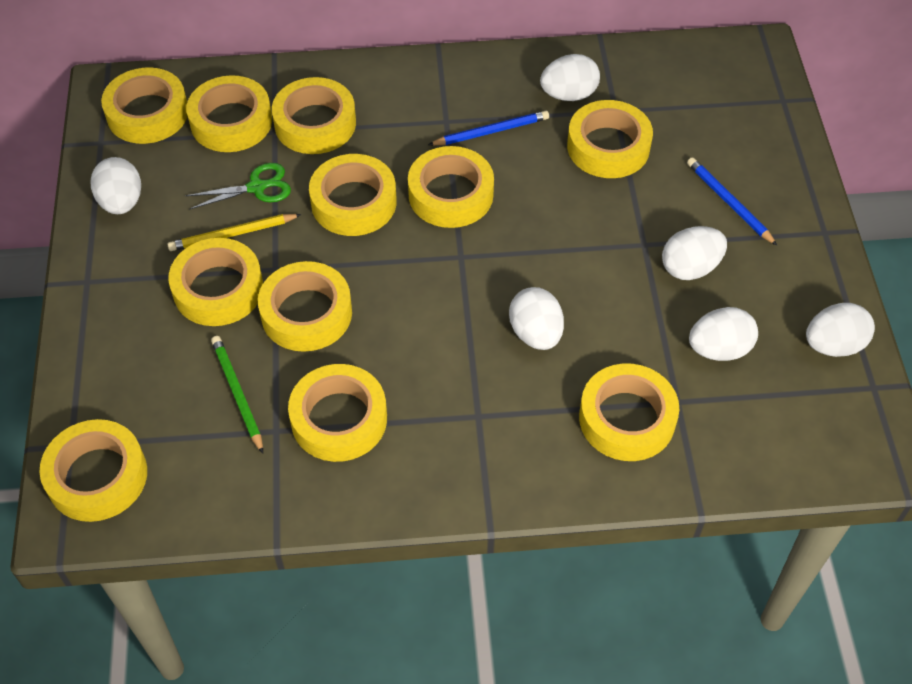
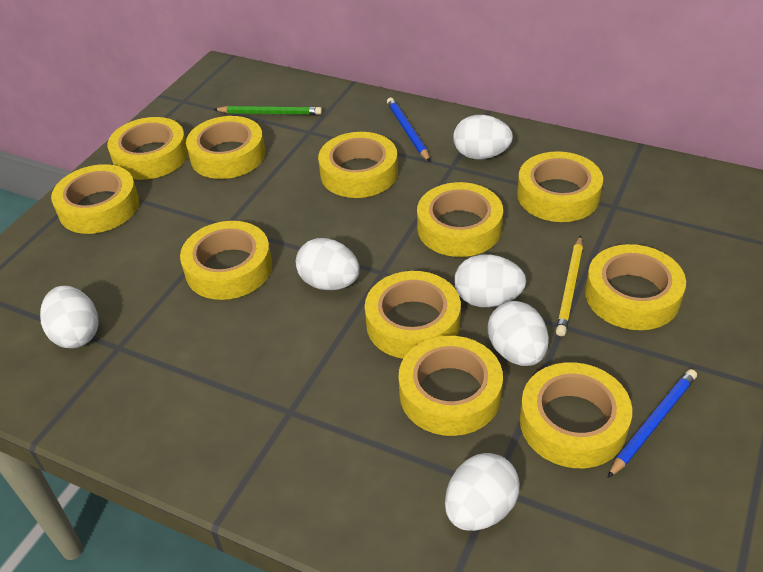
green scissors: [186,163,291,210] = 1 -> none = 0

